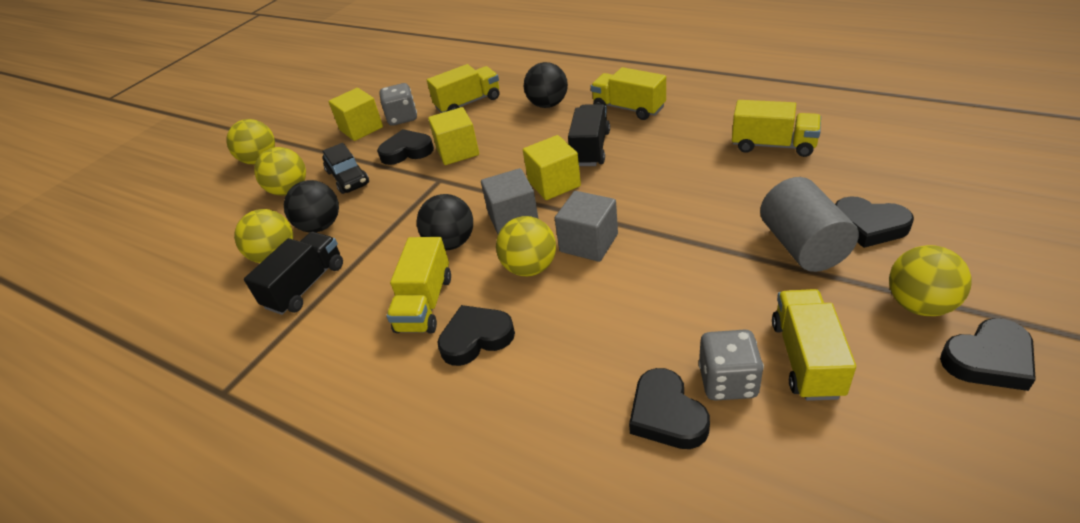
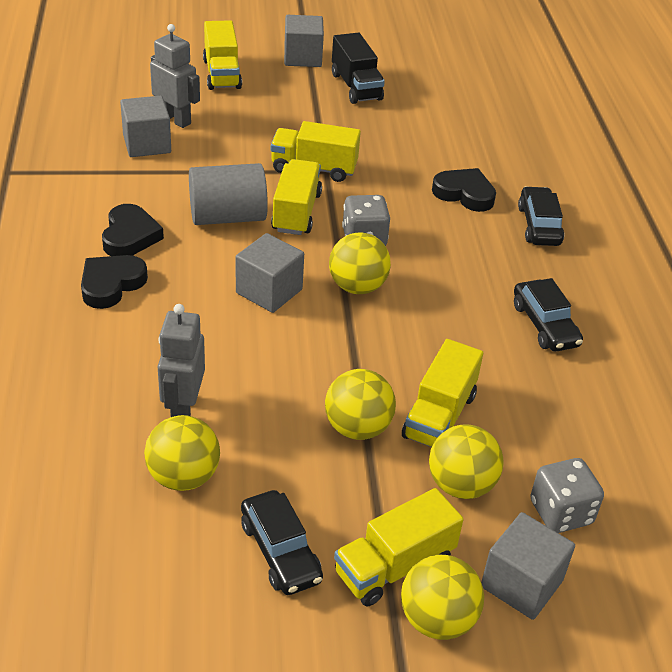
black ball: [284,180,339,233] [417,194,473,250] [524,62,568,108] = 3 -> none = 0
black car: [322,143,369,194] = 1 -> [241,490,323,595] [514,278,583,352] [518,186,564,246] = 3
black heart: [377,129,434,165] [437,305,515,366] [629,368,710,449] [835,196,914,248] [940,318,1036,391] = 5 -> [81,255,148,309] [102,204,164,256] [432,168,496,212] = 3
black truck: [244,232,343,315] [568,104,610,166] = 2 -> [332,33,385,104] = 1
grey cube: [481,168,539,234] [555,191,618,262] = 2 -> [120,96,171,157] [236,233,304,313] [284,15,324,67] [481,512,575,620] = 4
grey robot: none = 0 -> [150,24,200,128] [158,304,205,417] = 2
yellow cube: [329,88,383,141] [428,107,479,165] [523,135,581,200] = 3 -> none = 0

